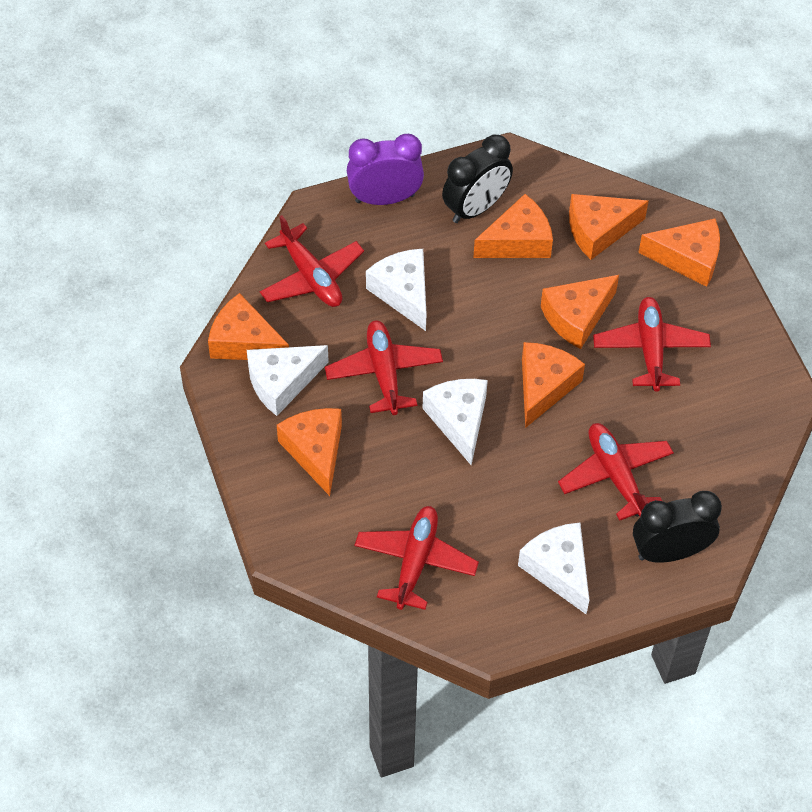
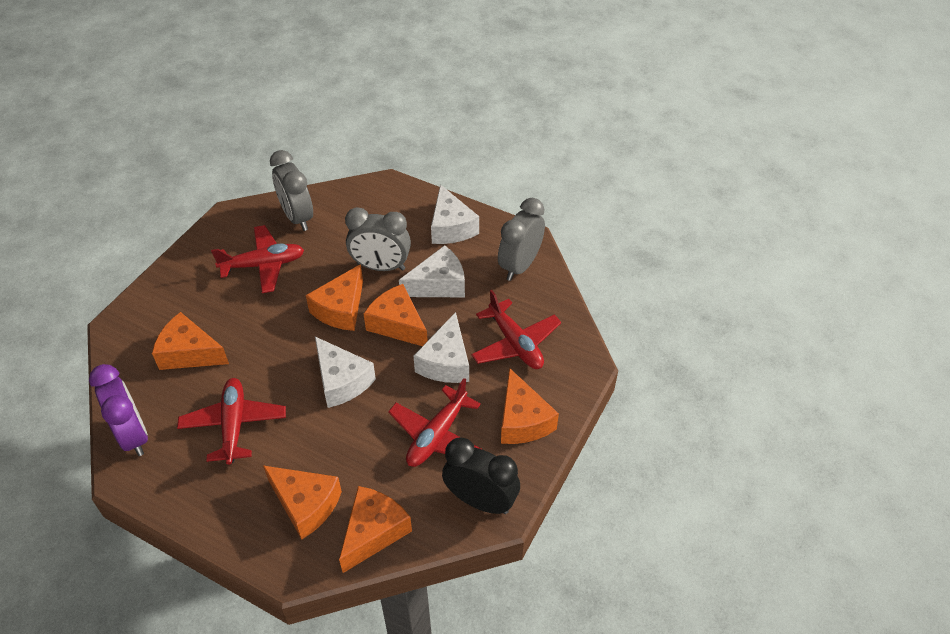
black clock: [442,135,513,223] [633,491,722,563] = 2 -> [442,437,520,514] = 1
grey clock: none = 0 -> [270,150,313,231] [345,207,411,271] [498,198,545,281] = 3
orange cheese: [208,293,289,360] [277,408,342,496] [473,194,553,258] [522,342,585,428] [541,275,619,349] [569,194,649,260] [638,218,720,287] = 7 -> [152,312,229,370] [263,466,342,539] [306,264,363,331] [339,486,412,573] [364,284,428,346] [501,368,559,444] = 6
red plane: [260,215,364,307] [325,320,443,415] [355,506,479,610] [558,423,674,521] [593,297,711,392] = 5 -> [177,378,286,465] [211,225,304,293] [388,378,483,467] [471,290,561,369] = 4

